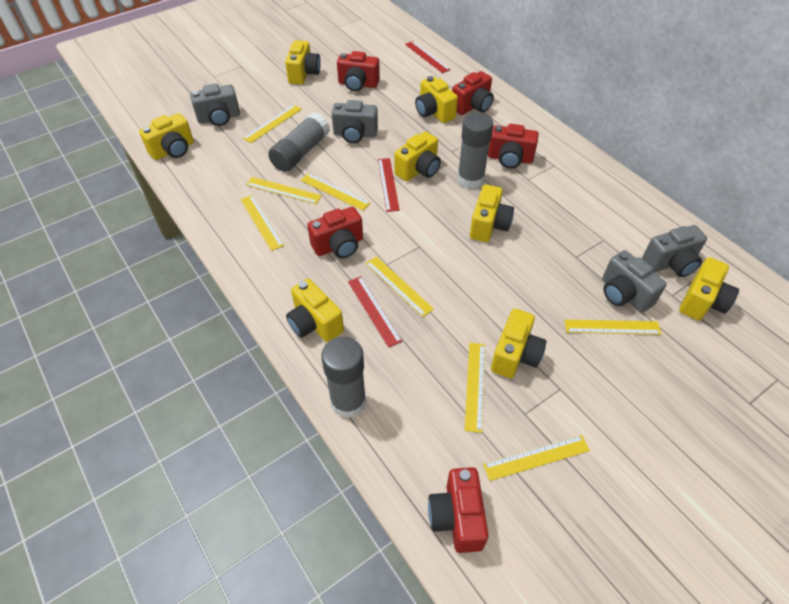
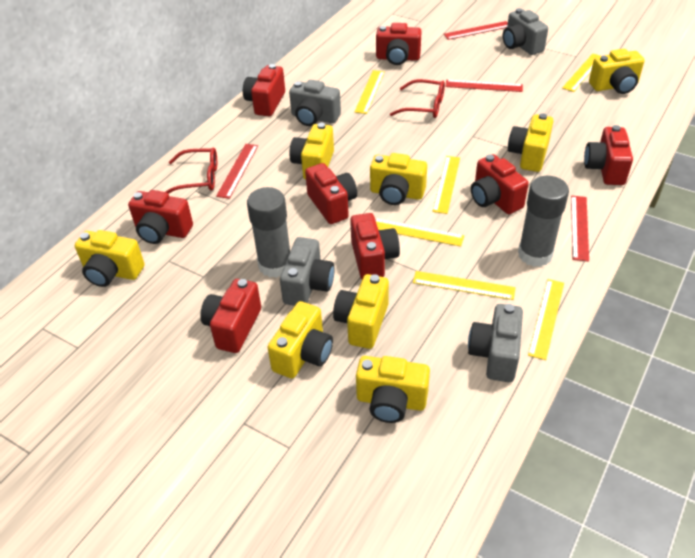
grey glue stick: [268,112,330,172] [321,336,367,418] [457,113,494,189] = 3 -> [247,187,290,278] [518,176,569,267] = 2
red camera: [307,207,363,258] [337,51,380,91] [428,467,489,553] [452,71,494,115] [488,124,539,169] = 5 -> [128,190,193,244] [200,279,261,353] [243,64,285,116] [305,163,357,224] [350,213,400,279] [376,23,422,65] [471,154,529,214] [584,125,633,185] = 8
red glasses: none = 0 -> [166,148,217,194] [390,79,445,118] = 2
red ruler: [348,276,402,348] [378,158,400,212] [405,41,451,73] = 3 -> [216,144,258,199] [444,21,508,40] [445,80,523,92] [571,196,589,262] = 4
yellow ruler: [241,195,284,251] [243,105,302,143] [246,177,322,204] [301,173,370,211] [366,256,434,317] [465,343,485,433] [483,435,590,481] [564,320,661,335] = 8 -> [355,70,385,114] [375,218,464,246] [413,271,516,300] [433,156,460,214] [528,279,564,360] [562,54,600,92] = 6

